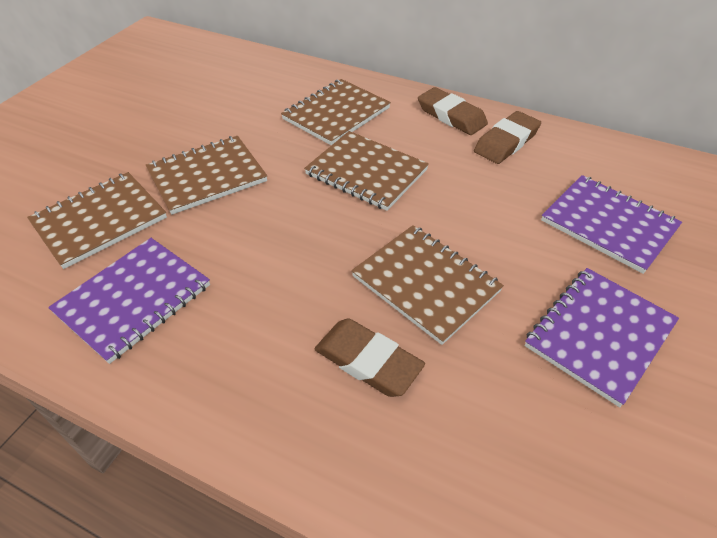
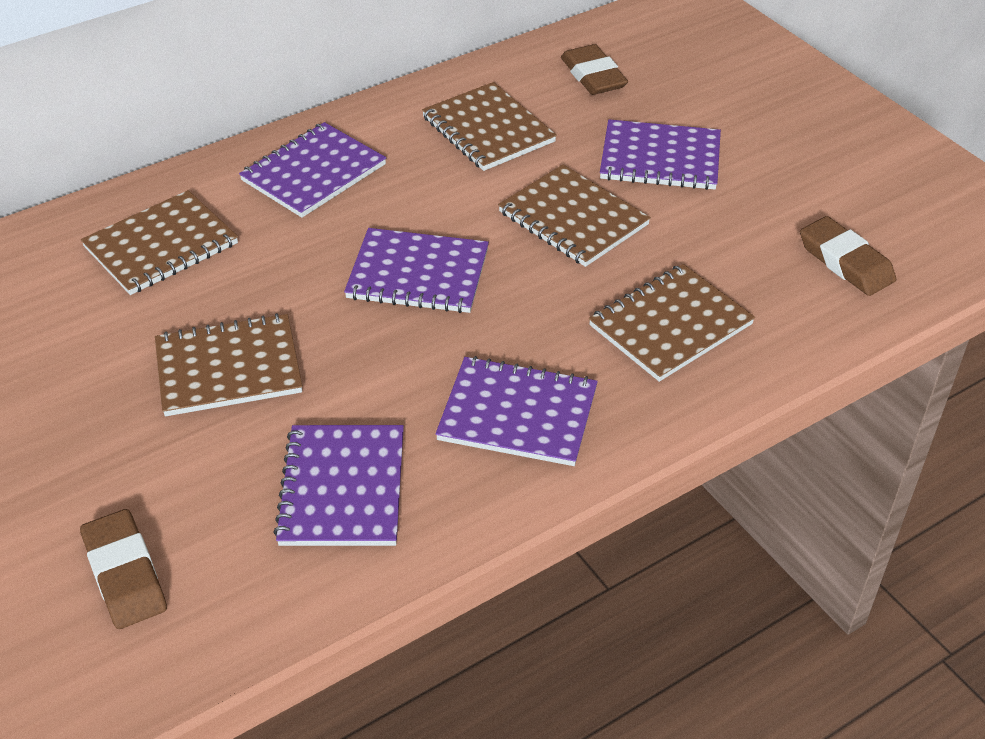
purple notebook: [48,238,210,364] [525,268,679,407] [541,175,682,274] = 3 -> [239,122,386,218] [273,425,404,546] [344,228,489,313] [435,356,598,466] [600,119,721,190] = 5

